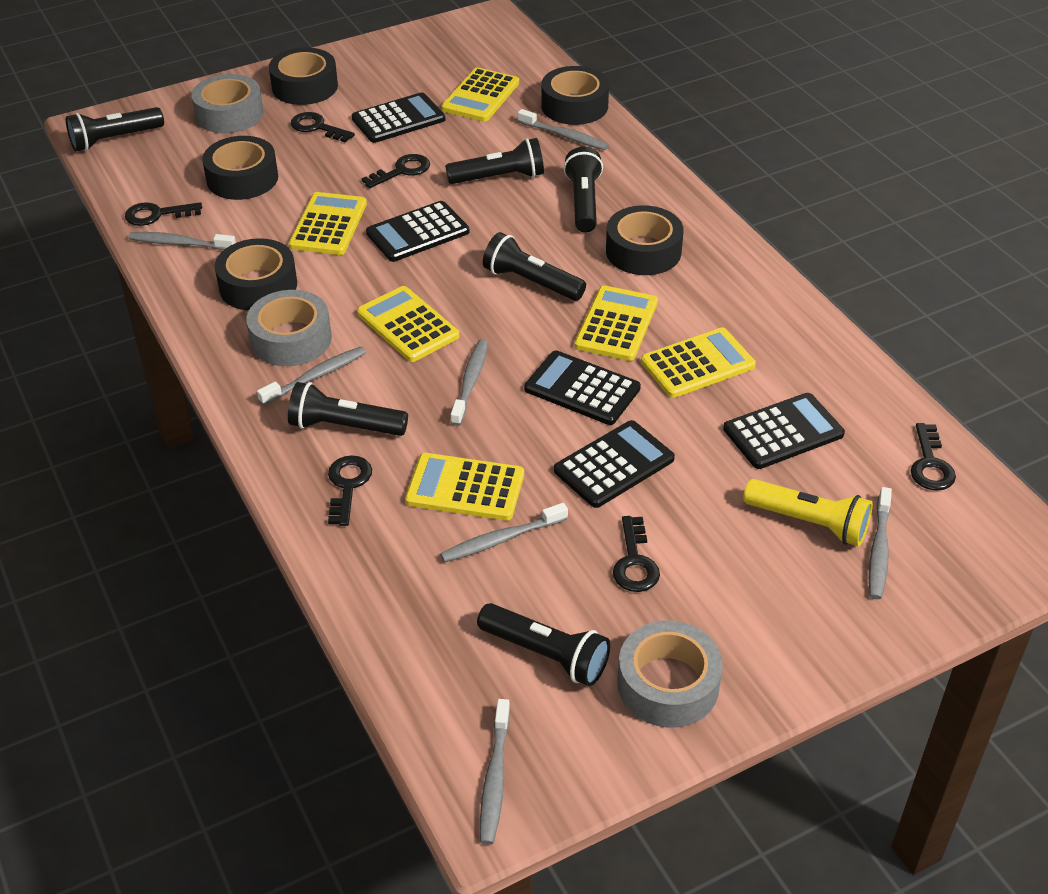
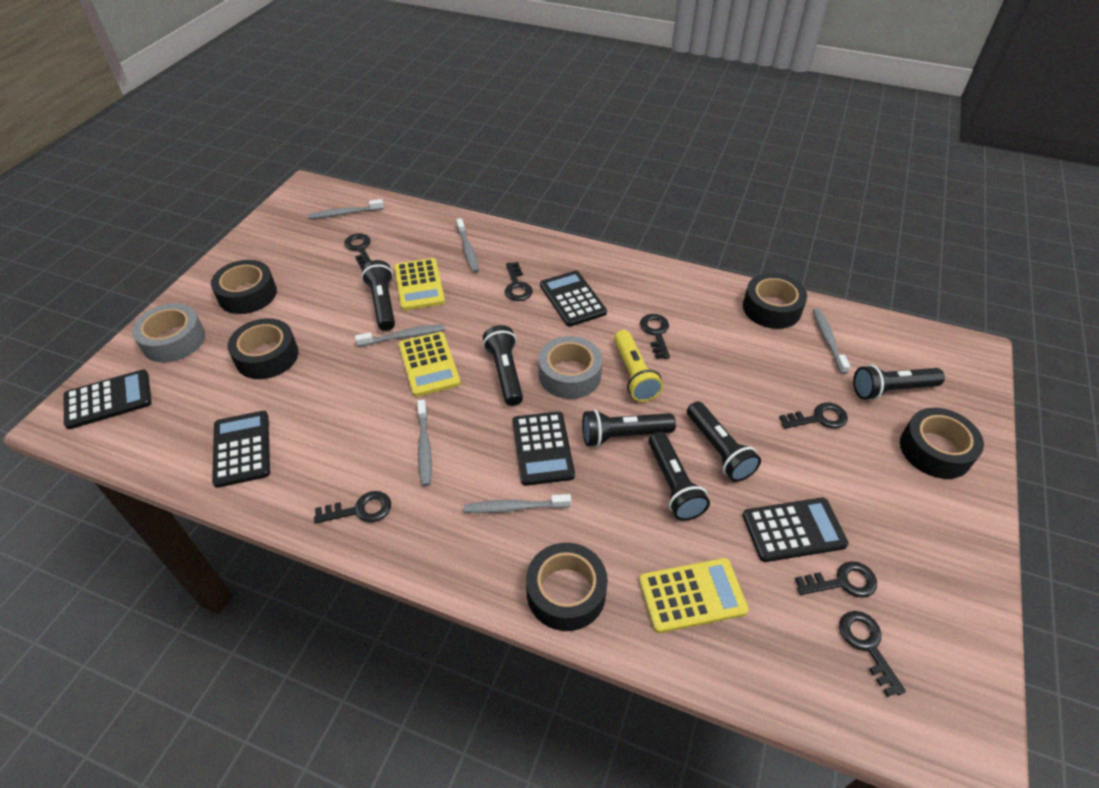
black key: [125,202,202,226] [291,112,355,142] [328,455,372,526] [362,154,430,188] [613,516,660,592] [911,423,956,491] = 6 -> [314,491,391,524] [344,233,371,269] [505,262,533,301] [640,314,670,359] [779,402,848,429] [795,561,877,598] [839,611,906,697] = 7
grey tape: [191,74,264,133] [246,290,332,366] [617,621,723,728] = 3 -> [132,303,205,363] [538,336,603,399] = 2
grey toothbrush: [128,232,236,250] [257,347,366,405] [440,503,568,562] [451,340,488,426] [480,699,510,845] [518,109,609,150] [869,487,892,599] = 7 -> [308,199,384,219] [355,324,445,347] [417,400,432,486] [456,218,479,273] [464,494,571,513] [813,309,850,374] = 6
yellow calculator: [289,192,367,255] [357,286,460,362] [405,453,524,521] [441,67,519,122] [574,285,658,361] [641,327,756,398] = 6 -> [394,258,445,310] [398,332,461,397] [639,558,749,633] = 3

